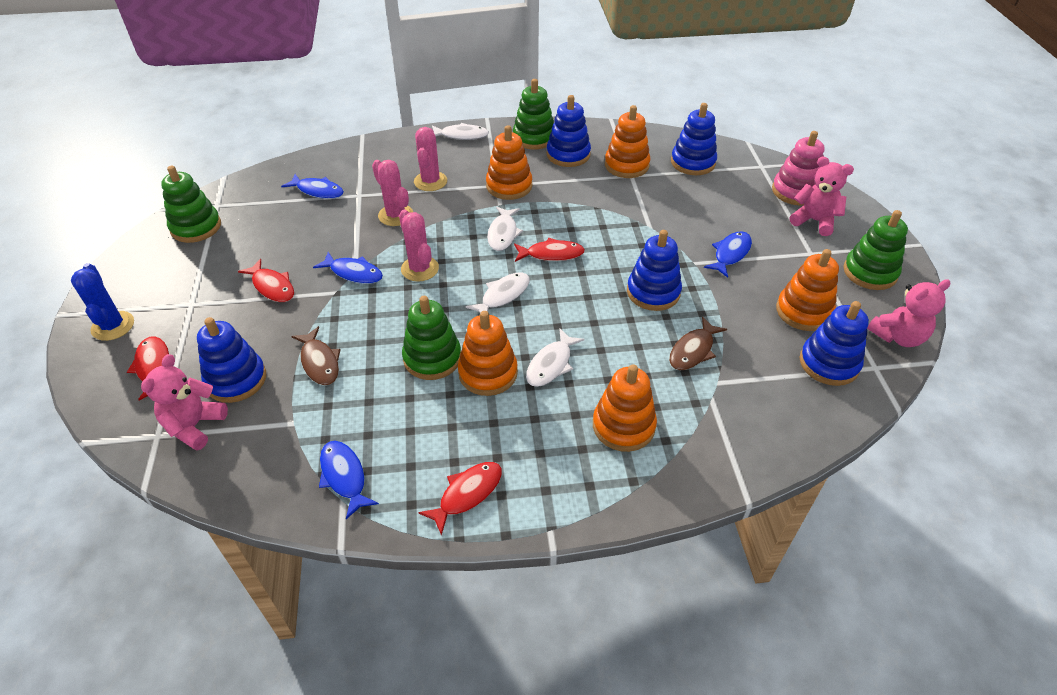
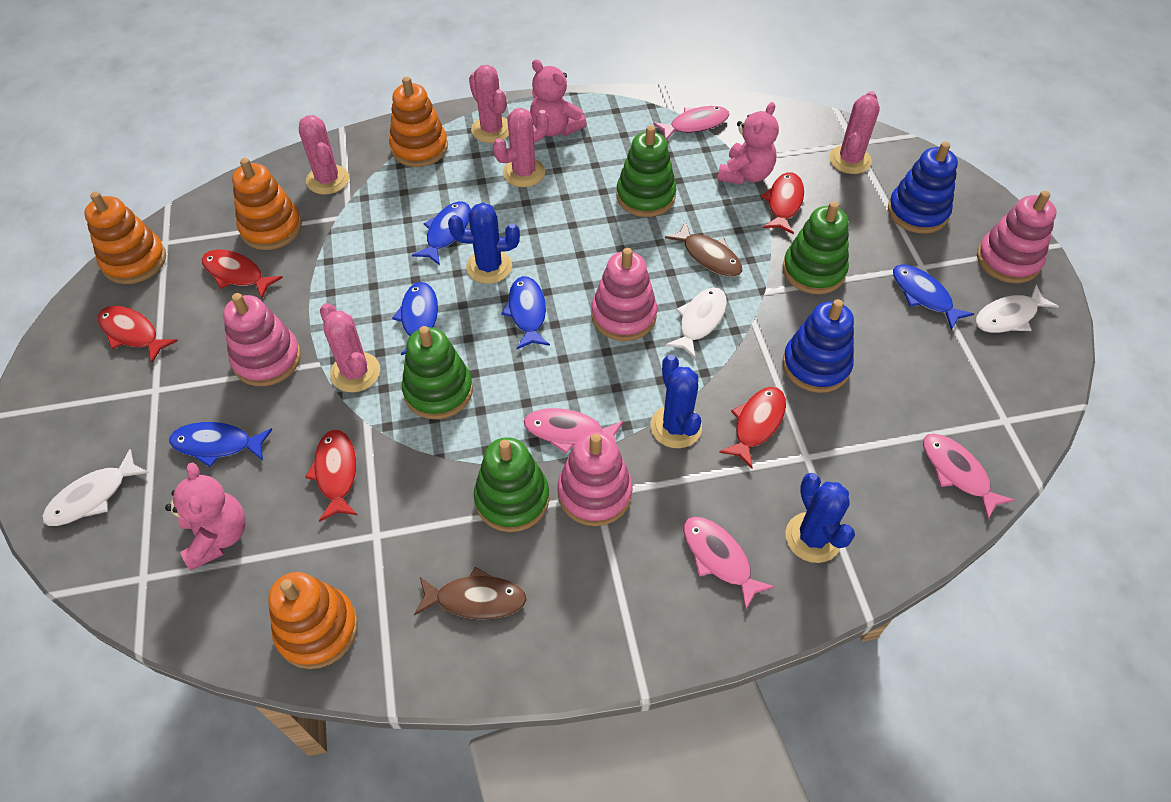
blue cactus: [71,263,134,341] = 1 -> [448,202,520,284] [650,355,702,448] [786,473,855,563] = 3
blue fish: [281,174,344,199] [313,252,383,284] [319,441,379,519] [704,231,752,278] = 4 -> [169,422,273,467] [392,282,438,355] [412,201,471,265] [501,276,550,349] [893,264,974,331] = 5
blue stacking toy: [197,317,266,403] [546,95,591,167] [627,230,682,311] [671,103,717,175] [800,301,869,386] = 5 -> [782,299,854,393] [888,142,958,234] = 2
orange stacking toy: [458,311,518,396] [486,125,532,200] [593,364,657,452] [605,105,650,178] [776,249,839,331] = 5 -> [84,191,166,284] [232,158,302,250] [268,572,358,669] [389,76,448,167] = 4
pink cactus: [372,160,413,226] [399,210,439,282] [414,127,447,191] = 3 -> [299,115,349,195] [320,303,380,392] [469,65,509,143] [493,108,549,187] [829,91,880,174] = 5
pink fish: none = 0 -> [524,408,623,454] [653,106,729,140] [684,516,775,611] [923,433,1015,519] = 4
pink stacking toy: [772,131,825,206] = 1 -> [223,293,301,386] [558,432,632,526] [591,248,657,341] [977,191,1056,283] = 4
red fish: [127,336,169,401] [238,259,294,302] [418,462,502,536] [514,238,585,262] = 4 -> [98,306,178,363] [202,250,283,298] [305,430,357,522] [719,387,786,468] [761,172,804,234] = 5
white fish: [432,123,489,140] [466,273,530,313] [487,207,523,251] [526,329,585,387] = 4 -> [42,449,149,526] [665,287,727,359] [975,285,1059,333] = 3

